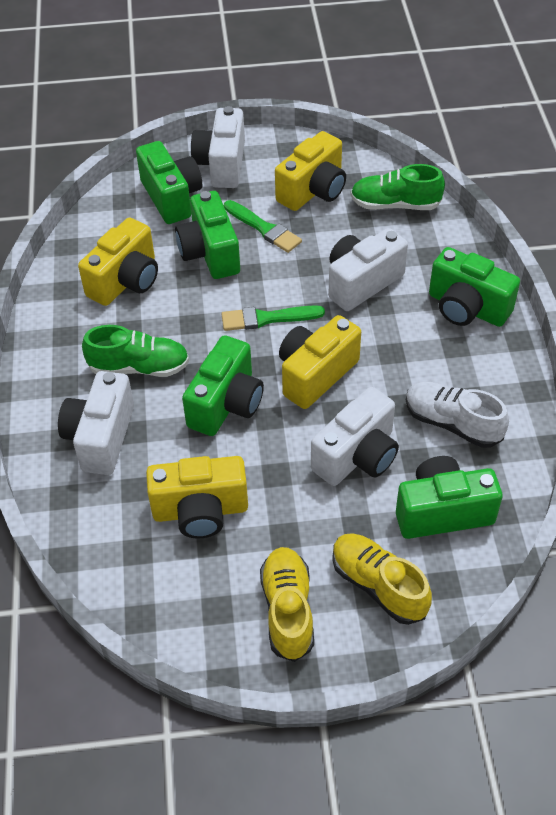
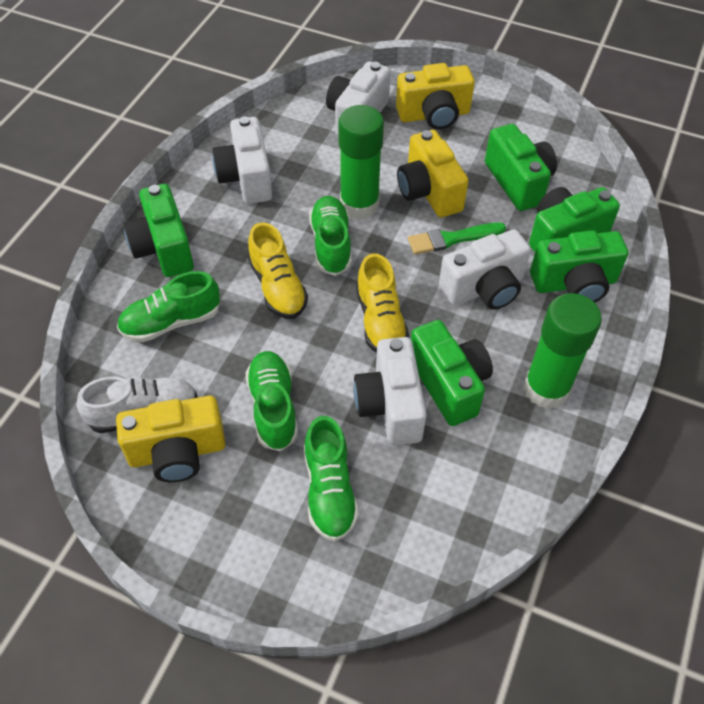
green brush: [222,305,325,331] [224,200,302,253] = 2 -> [408,222,506,255] = 1
green glue stick: none = 0 -> [338,105,384,220] [524,293,602,409] = 2
green shoe: [82,325,189,377] [350,164,445,210] = 2 -> [117,271,220,342] [245,351,298,451] [304,416,359,542] [309,196,352,276] = 4
yellow camera: [78,218,158,306] [146,456,248,539] [275,131,346,211] [279,315,361,409] = 4 -> [116,396,226,482] [396,63,475,129] [397,130,468,218] = 3

